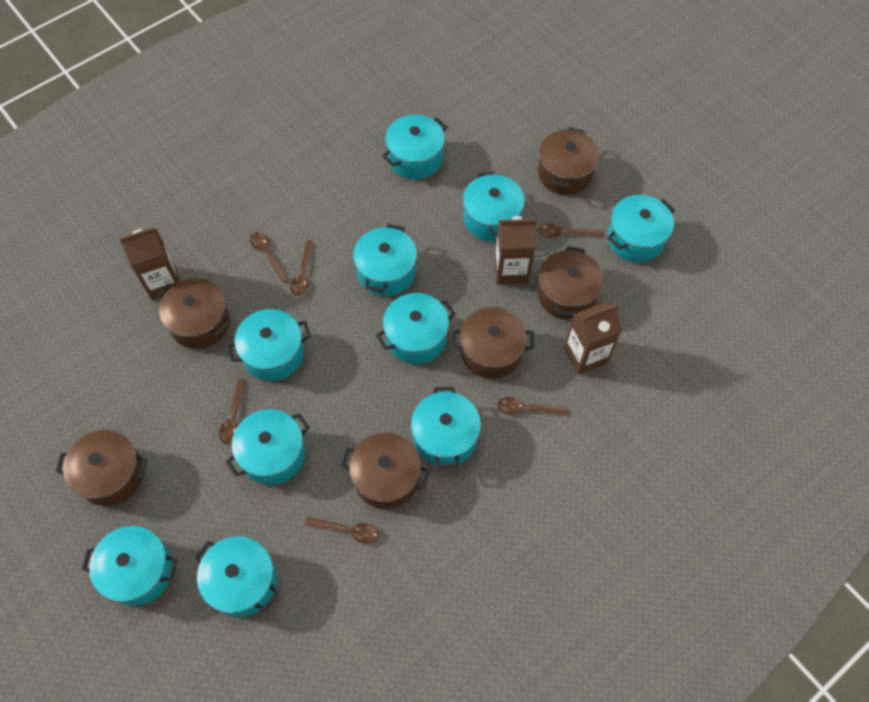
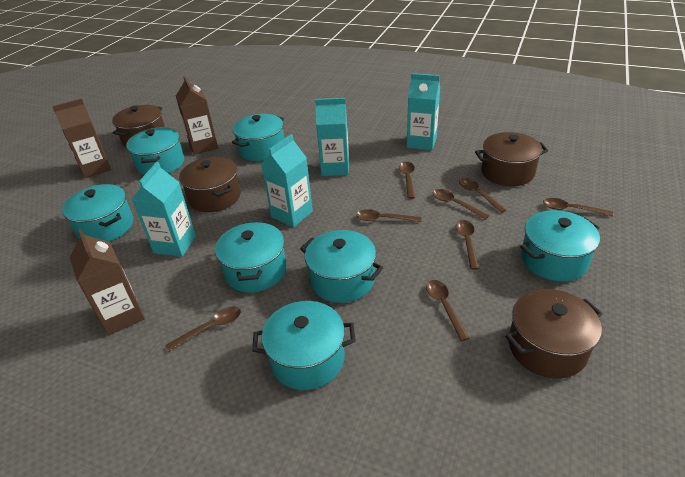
brown pot: [56,430,147,506] [157,278,231,349] [340,433,430,509] [452,307,534,379] [537,246,604,320] [538,127,599,195] = 6 -> [112,105,165,148] [179,157,241,212] [475,132,548,186] [506,289,602,379] = 4
brown spoon: [219,379,246,444] [250,232,290,283] [290,241,314,296] [305,517,380,544] [497,397,569,416] [538,223,603,238] = 6 -> [165,306,241,352] [356,209,421,222] [399,162,415,199] [426,280,470,341] [433,189,489,220] [456,220,479,270] [459,178,506,213] [543,198,613,217] = 8
turquoise carton: none = 0 -> [132,162,196,257] [261,134,313,227] [315,98,349,176] [407,73,440,150] = 4
turquoise pot: [82,526,177,606] [194,536,279,617] [226,409,310,485] [227,309,311,381] [353,224,417,296] [376,293,456,364] [382,115,447,179] [411,387,481,468] [463,171,525,241] [607,195,675,262] = 10 -> [62,184,133,242] [126,127,184,175] [215,221,287,293] [232,114,284,161] [252,301,356,390] [300,230,383,303] [520,210,600,282] = 7

